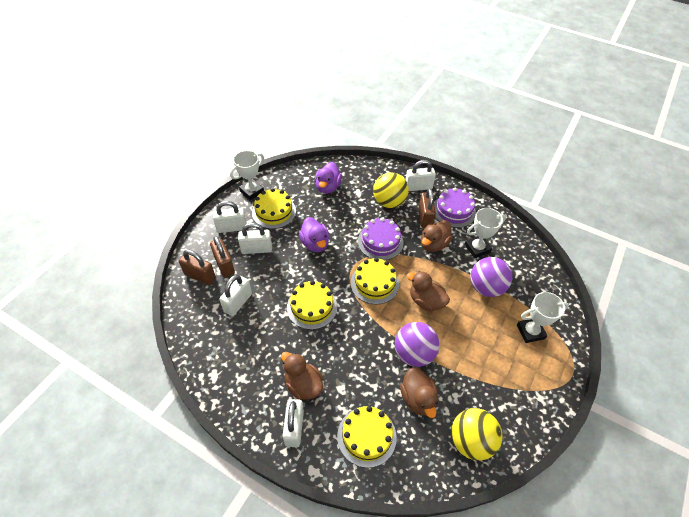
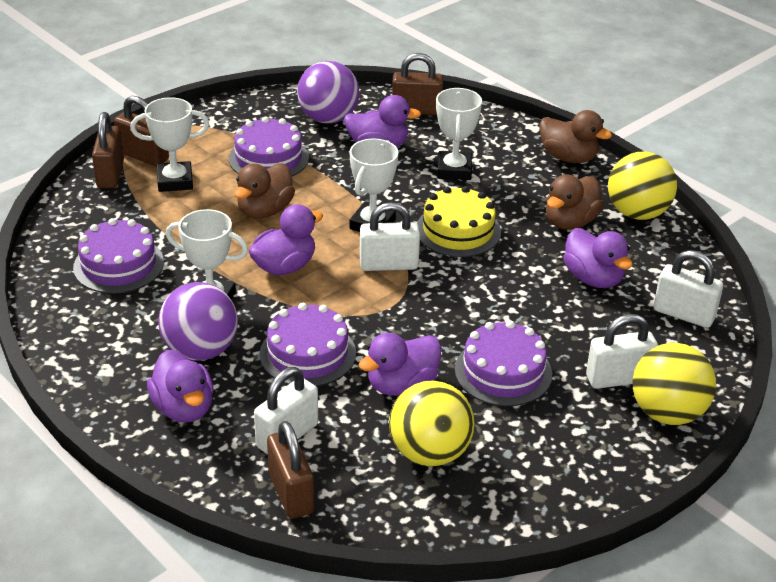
brown duck: [281,352,324,400] [400,367,438,418] [407,271,450,311] [421,220,453,252] = 4 -> [234,163,295,218] [539,110,612,163] [546,174,604,230] = 3
brown padlock: [179,249,216,285] [210,236,235,277] [418,188,436,228] = 3 -> [92,112,124,188] [114,96,169,166] [267,421,314,519] [392,53,443,115] = 4
purple cake: [358,218,404,260] [434,188,476,228] = 2 -> [73,218,164,294] [229,116,309,176] [260,303,356,387] [455,321,552,406] = 4
purple duck: [299,217,329,252] [315,162,342,194] = 2 -> [147,350,214,423] [249,204,323,275] [344,95,421,147] [358,333,441,396] [563,228,633,288] = 5
white padlock: [213,201,247,233] [219,275,252,316] [238,223,272,254] [283,399,304,447] [405,160,436,191] = 5 -> [254,367,318,455] [360,202,420,271] [586,314,658,389] [654,250,723,328] = 4
white trophy: [230,150,264,200] [465,208,506,258] [517,292,569,343] = 3 -> [130,97,209,192] [166,209,248,299] [350,138,398,232] [436,88,482,180] = 4
yellow ball: [373,172,409,208] [451,408,502,461] = 2 -> [389,380,475,466] [608,151,677,220] [633,343,716,425] = 3
yellow cake: [252,188,296,229] [287,280,337,330] [337,406,397,468] [351,258,399,305] = 4 -> [417,186,501,257] = 1

